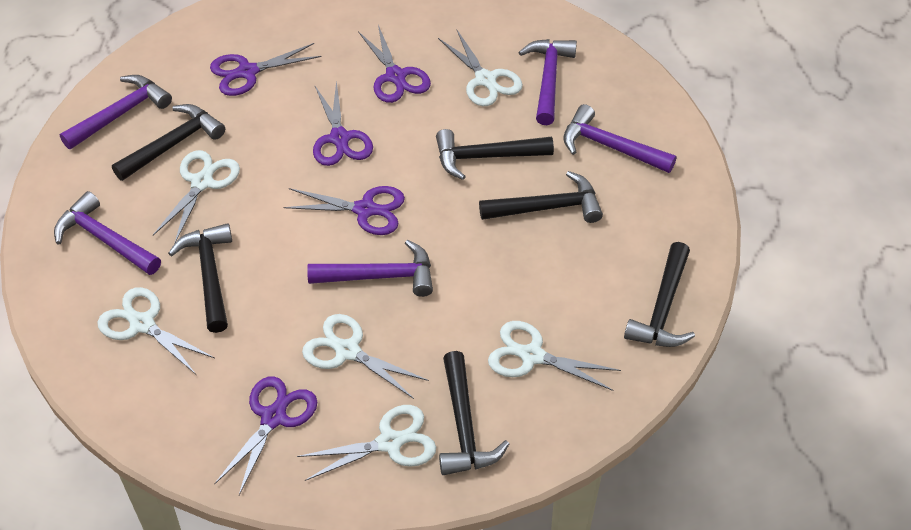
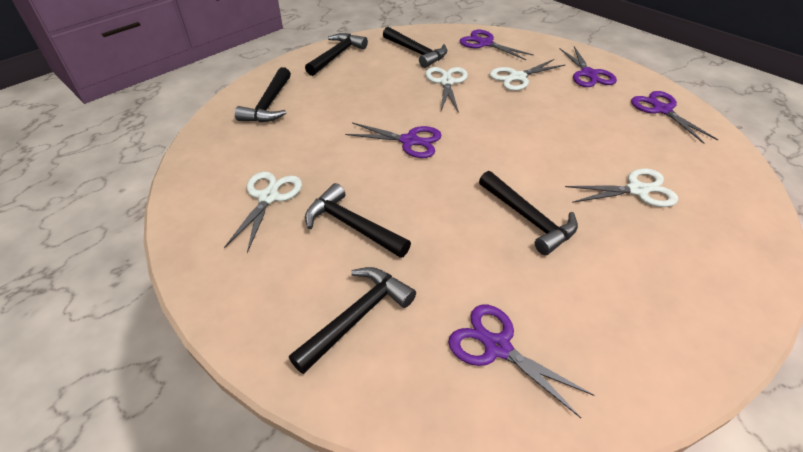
purple hammer: [54,191,161,275] [60,75,172,149] [307,240,433,297] [518,39,577,125] [563,104,677,173] = 5 -> none = 0
white scissors: [97,287,215,374] [153,150,240,243] [297,405,436,481] [302,314,429,399] [438,30,523,106] [488,321,621,391] = 6 -> [224,172,302,253] [425,67,468,113] [489,59,565,91] [565,168,678,207] = 4

